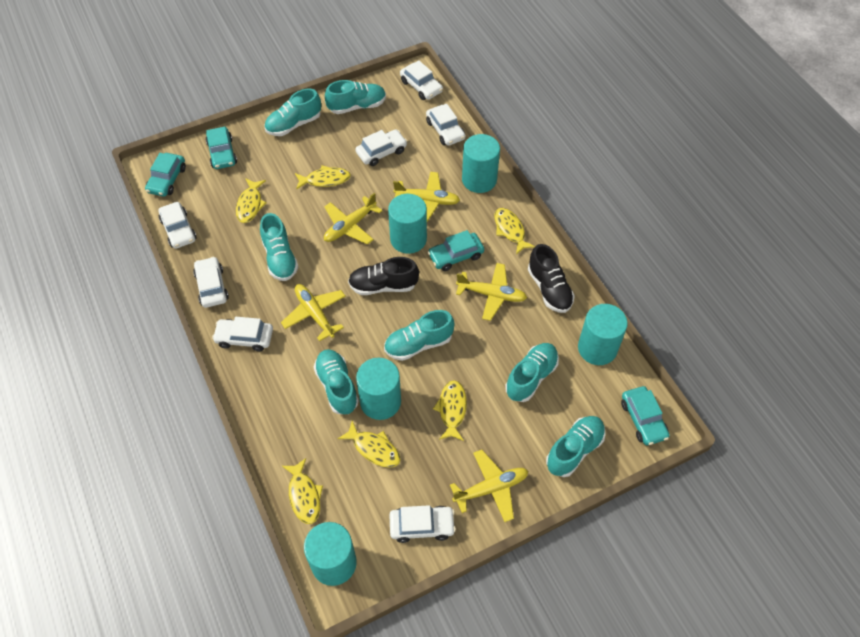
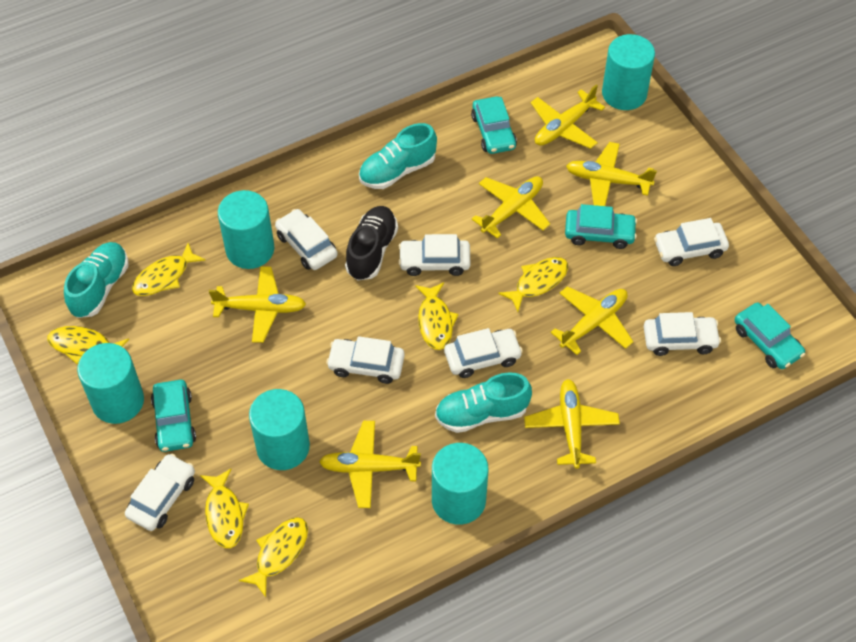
black shoe: [348,257,419,295] [528,244,575,313] = 2 -> [345,206,398,280] = 1
turquoise shoe: [260,213,299,281] [264,89,321,136] [314,349,359,414] [325,80,386,114] [384,310,455,361] [505,343,559,402] [546,416,606,477] = 7 -> [64,242,129,318] [359,123,437,189] [435,372,532,433] = 3
yellow plane: [281,284,346,341] [324,193,382,245] [393,172,460,222] [450,450,528,522] [456,263,527,321] = 5 -> [209,266,306,343] [319,421,421,508] [472,176,550,239] [524,379,620,469] [531,84,605,149] [550,286,634,355] [566,142,657,206] = 7

